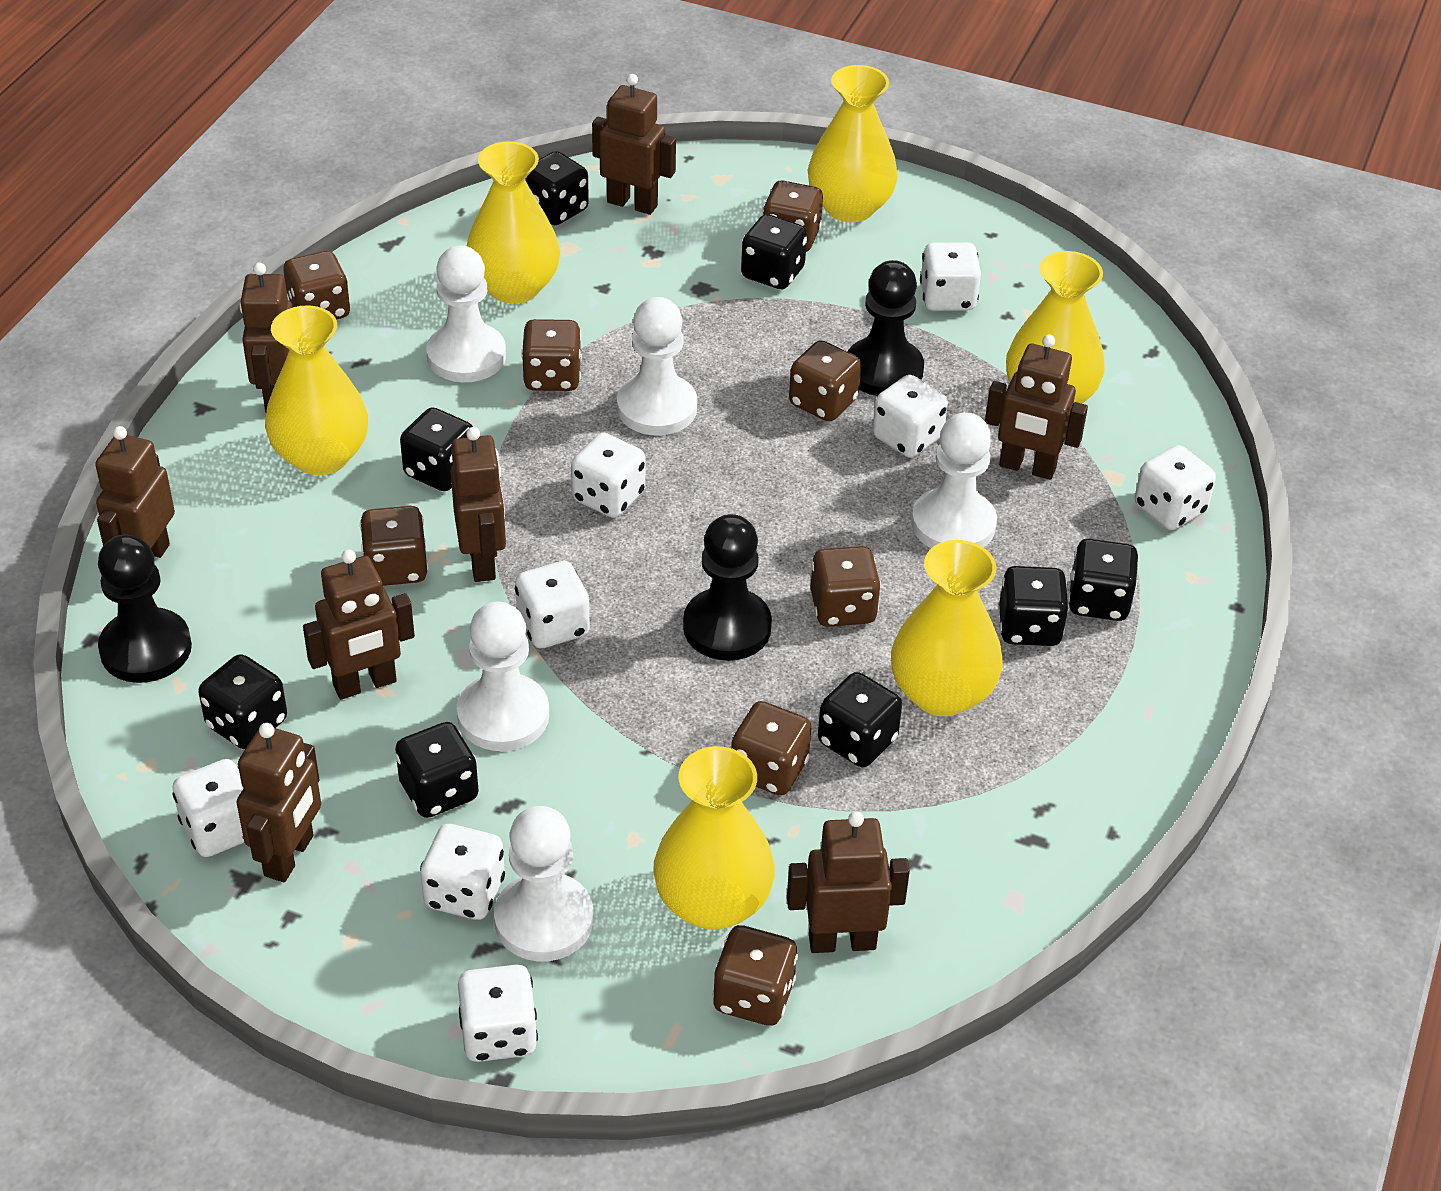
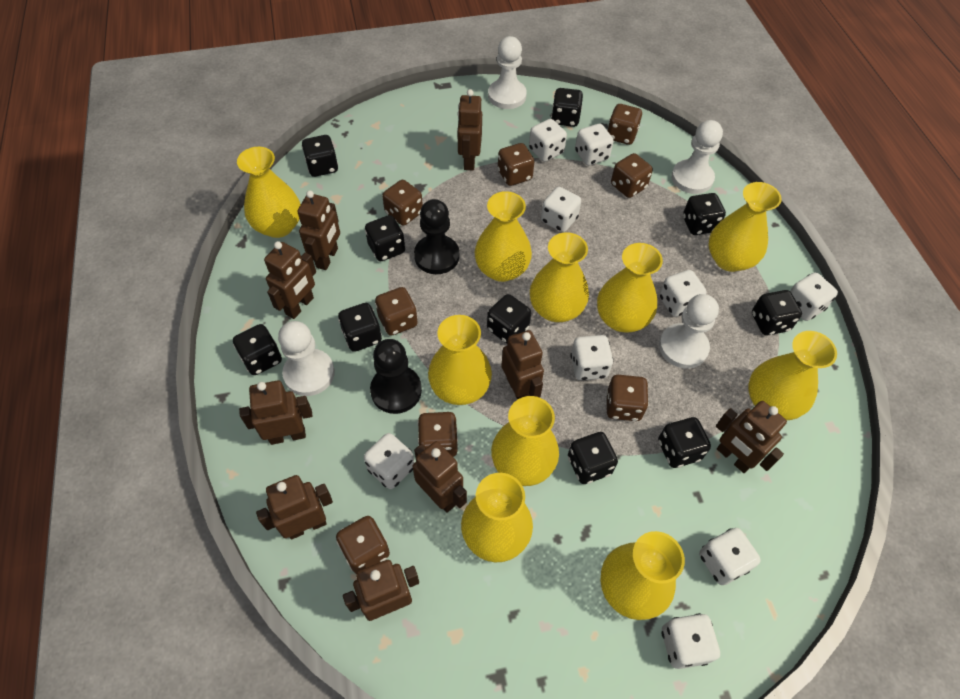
black dice: [198,654,287,750] [395,722,479,818] [400,407,473,491] [525,151,589,225] [741,214,807,289] [818,672,902,767] [999,566,1069,646] [1068,539,1138,621] = 8 -> [233,324,282,375] [302,135,338,177] [338,303,382,352] [365,215,405,261] [487,294,531,344] [551,88,583,127] [568,432,618,484] [658,417,711,468] [683,193,726,235] [752,290,802,336] = 10
black pawn: [98,534,192,683] [683,514,772,661] [848,260,924,396] = 3 -> [370,339,422,414] [414,199,459,274] = 2
brown robot: [95,426,175,558] [236,723,321,882] [240,262,293,412] [303,549,415,700] [451,427,506,582] [592,74,676,215] [787,811,910,953] [985,334,1088,480] = 8 -> [239,380,312,445] [256,475,333,540] [264,241,316,319] [297,190,340,270] [343,560,419,621] [413,441,467,513] [457,89,482,171] [501,330,544,400] [716,401,787,473] = 9
white dice: [173,759,244,857] [420,824,505,920] [458,965,538,1062] [515,561,590,648] [571,433,645,518] [872,375,948,458] [920,242,981,311] [1135,445,1216,530] = 8 -> [364,433,415,489] [529,119,567,162] [541,187,581,232] [570,335,613,380] [575,124,614,166] [659,270,706,317] [662,613,720,669] [699,528,761,585] [790,272,838,321] = 9
white pawn: [426,245,506,382] [457,601,549,751] [494,806,593,961] [617,297,697,435] [912,412,997,548] = 5 -> [278,321,335,396] [488,36,527,109] [659,294,719,369] [671,120,723,194] = 4
yellow vase: [265,305,368,475] [467,141,560,304] [653,746,775,930] [808,65,898,222] [891,540,1003,716] [1006,251,1105,404] = 6 -> [237,147,301,238] [428,315,492,405] [461,473,533,562] [475,191,532,282] [491,396,559,486] [530,232,589,322] [597,243,663,333] [600,531,685,620] [708,182,782,272] [748,331,837,420] = 10

